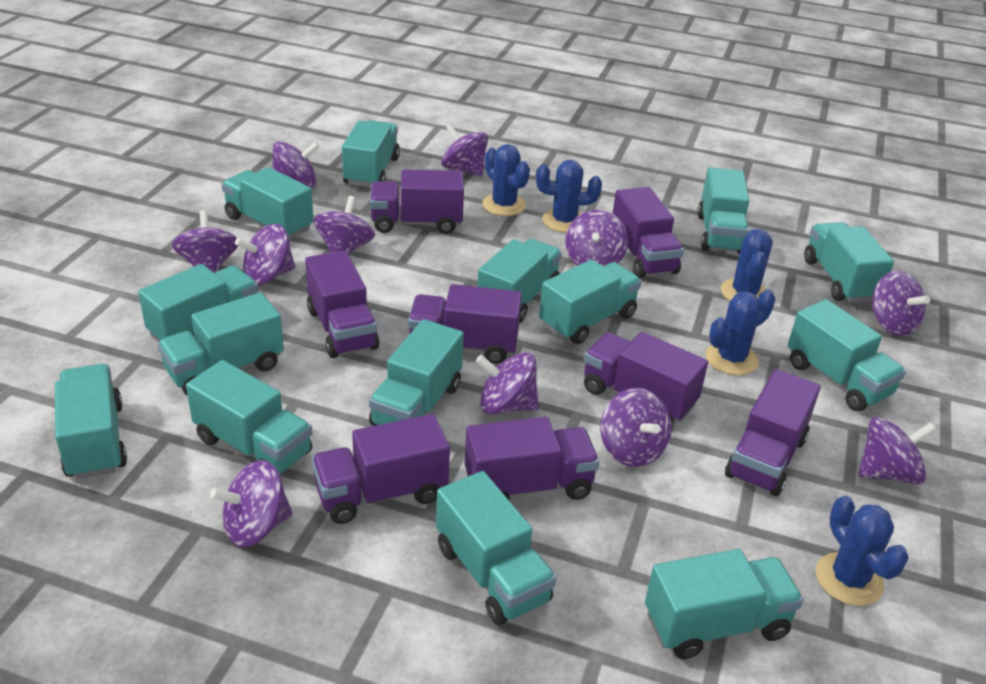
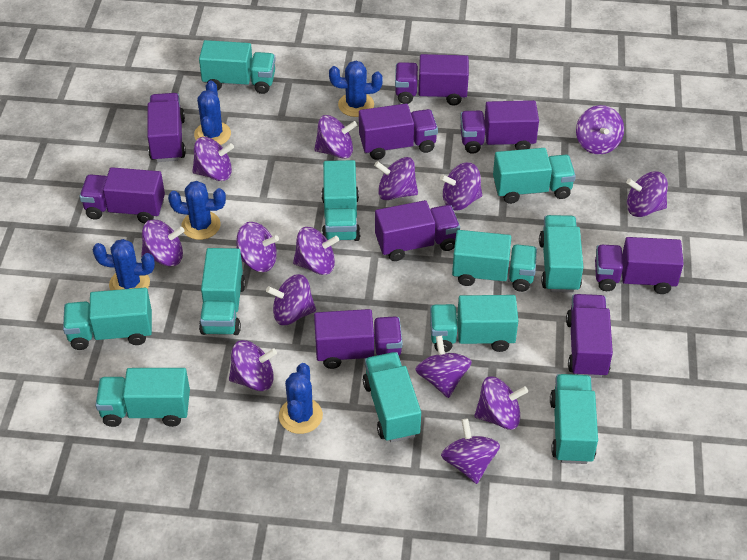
purple spinning top: [172,210,238,273] [210,460,292,547] [235,224,295,285] [272,141,319,187] [313,196,375,254] [441,124,488,177] [476,352,539,414] [565,210,628,266] [600,388,672,467] [858,417,936,484] [871,270,930,336] = 11 -> [141,220,185,266] [192,137,234,181] [229,340,277,391] [236,222,279,272] [266,274,316,325] [293,227,339,275] [314,115,357,159] [374,157,418,200] [415,336,472,398] [440,162,482,211] [441,419,500,484] [474,376,528,430] [576,105,624,154] [626,171,668,217] = 14
purple truck: [305,250,379,358] [311,414,450,524] [370,170,464,234] [408,284,522,364] [465,417,600,501] [584,332,708,423] [613,187,684,278] [725,369,820,496] = 8 -> [79,167,165,223] [147,93,186,162] [314,309,403,369] [359,103,438,160] [375,200,460,261] [395,54,469,106] [460,100,539,154] [566,294,613,378] [595,237,684,294] = 9
turquoise truck: [55,364,127,479] [138,264,259,342] [157,293,284,395] [186,360,312,474] [221,167,313,239] [342,120,400,187] [369,319,464,426] [436,471,556,625] [477,238,562,323] [539,260,642,344] [645,549,803,659] [697,168,749,254] [788,299,906,411] [804,222,894,302] = 14 -> [63,288,152,350] [95,368,190,427] [199,40,276,94] [199,248,245,335] [321,160,360,241] [363,352,421,442] [430,295,518,352] [452,230,537,292] [493,148,576,204] [539,215,583,293] [550,374,598,464] = 11

